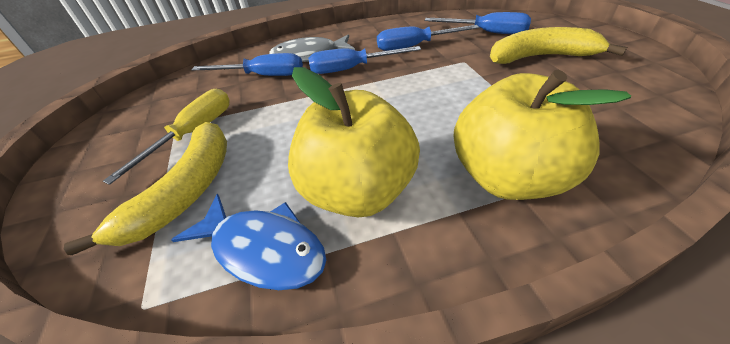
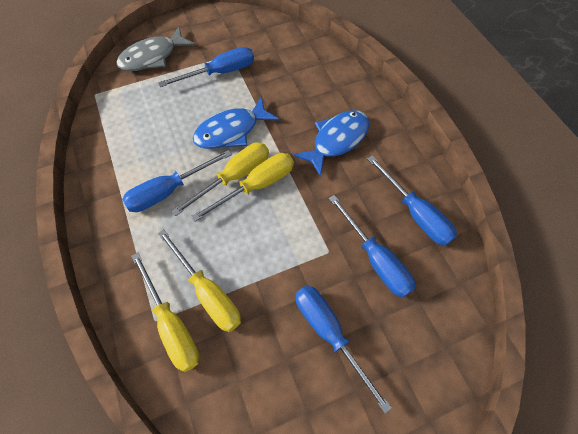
blue fish: [171,194,326,290] = 1 -> [193,96,279,149] [293,110,370,177] = 2
blue screwdriver: [191,53,303,76] [308,46,421,74] [377,25,479,51] [425,12,531,34] = 4 -> [122,150,232,212] [158,47,254,87] [296,286,392,414] [329,195,415,298] [367,155,457,246] = 5
yellow apple: [288,67,420,217] [453,70,631,200] = 2 -> none = 0
yellow banana: [64,122,227,255] [490,27,627,64] = 2 -> none = 0
yellow screwdriver: [103,89,230,185] = 1 -> [131,252,199,372] [158,229,241,332] [171,142,269,216] [191,153,294,222] = 4

